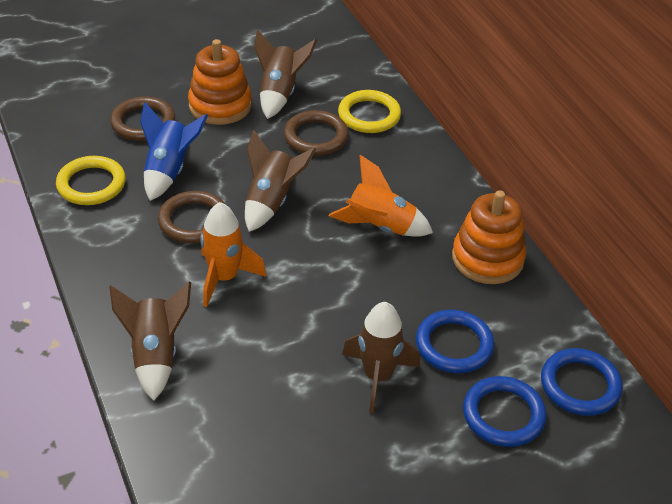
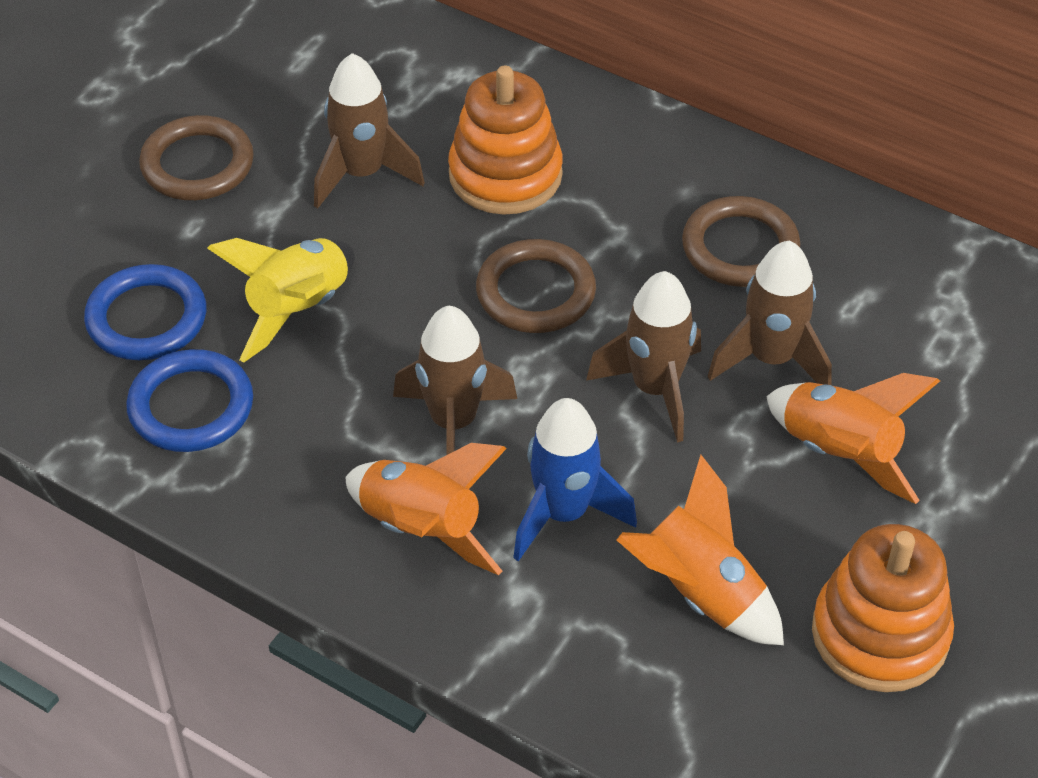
blue ring: [416,310,494,373] [463,376,546,447] [541,348,623,416] = 3 -> [84,264,206,360] [126,349,253,452] = 2
orange rocket: [200,202,267,307] [329,155,433,237] = 2 -> [345,443,507,575] [616,455,784,645] [766,373,940,504] = 3
yellow ring: [56,156,126,205] [338,90,401,133] = 2 -> none = 0
yellow rocket: none = 0 -> [207,238,355,362] = 1

